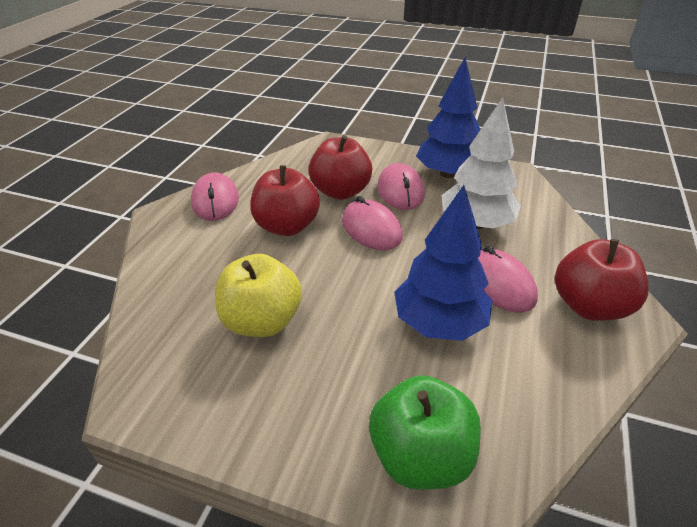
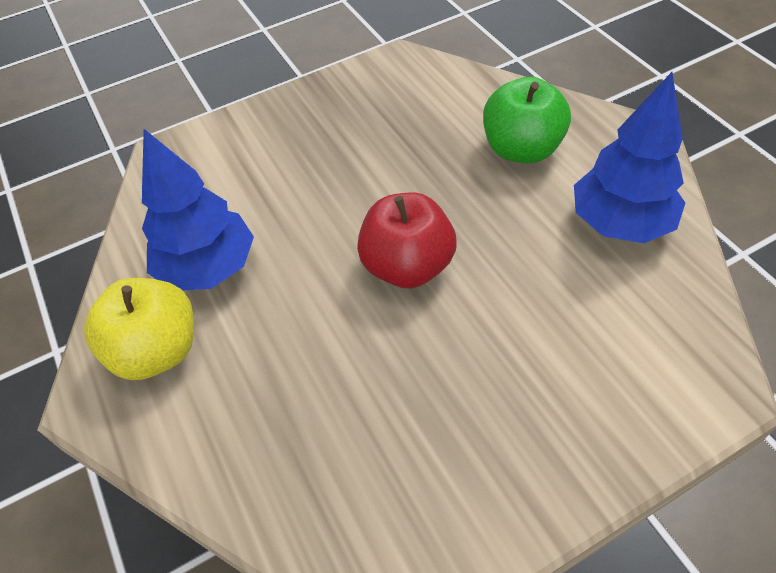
pink mouse: [191,173,239,221] [342,196,403,250] [377,163,425,210] [478,246,538,312] = 4 -> none = 0
red apple: [250,165,320,236] [309,135,372,200] [555,239,648,321] = 3 -> [357,193,457,288] = 1
white tree: [442,97,521,229] = 1 -> none = 0

